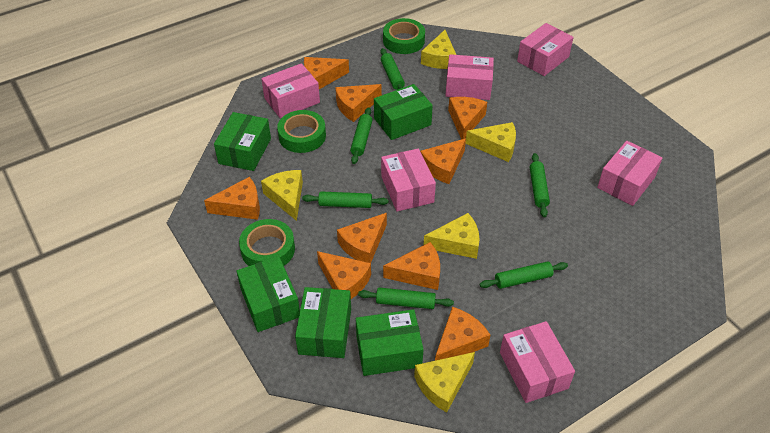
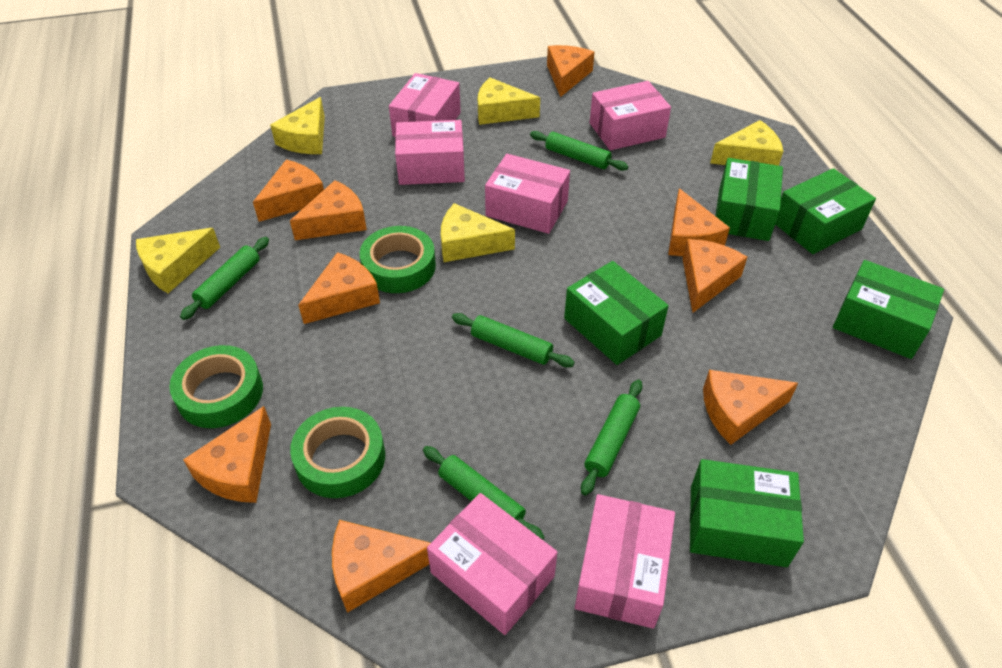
green rolling pin: [302,191,388,208] [350,107,372,164] [358,288,454,309] [380,48,405,90] [480,261,568,289] [530,153,550,217] = 6 -> [180,237,269,320] [423,446,545,540] [452,313,575,367] [530,131,628,171] [581,379,642,496] = 5

